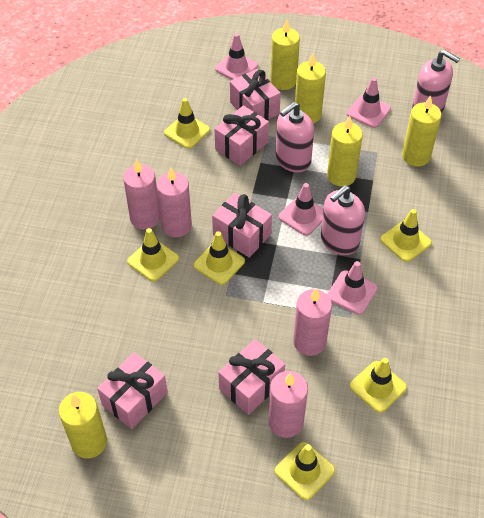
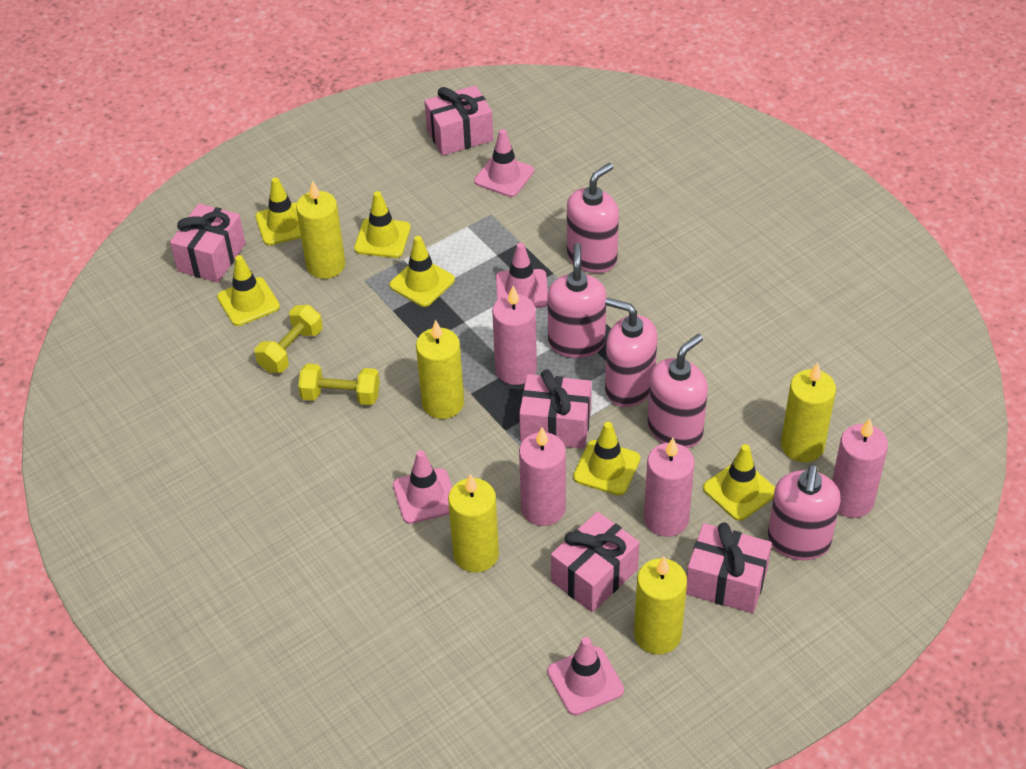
pink soap dispenser: [275,102,314,172] [321,185,365,255] [412,50,460,114] = 3 -> [547,243,607,358] [567,163,619,273] [605,298,657,407] [648,334,708,448] [768,464,841,560] = 5
yellow dumbbell: none = 0 -> [255,305,323,373] [298,364,380,405] = 2

